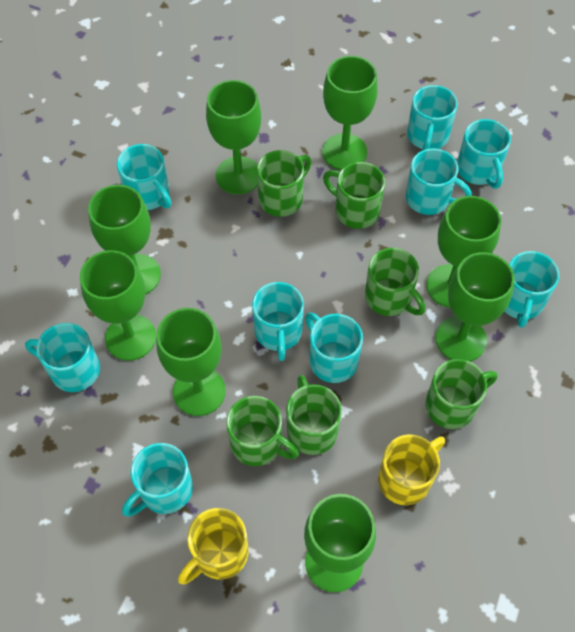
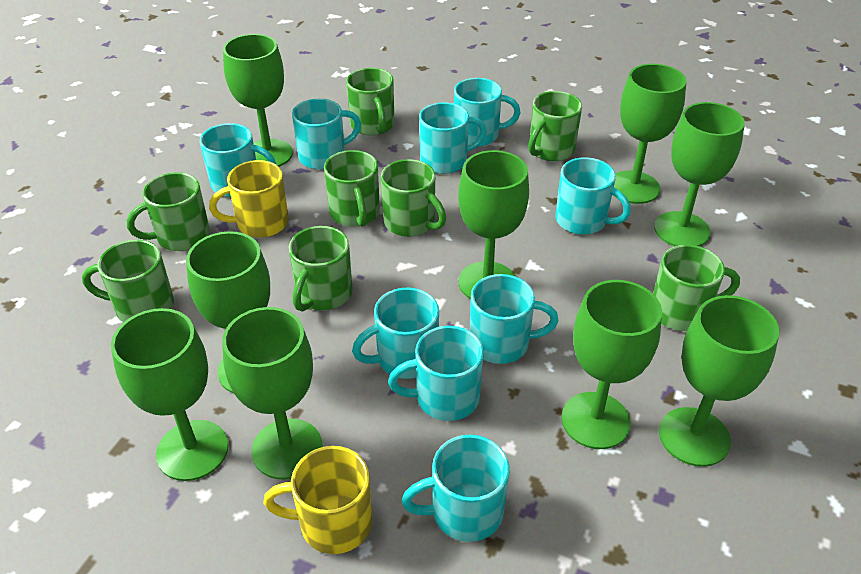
green goblet: [80,250,156,361] [88,185,161,295] [156,308,226,416] [206,80,261,194] [304,494,376,592] [322,56,378,170] [426,196,501,308] [435,252,515,362] = 8 -> [111,308,228,481] [186,231,270,394] [222,307,323,480] [223,34,293,167] [458,150,529,299] [561,280,662,449] [613,64,686,204] [654,102,745,246] [659,295,779,467] = 9
green mug: [226,396,299,466] [257,150,312,217] [286,375,342,455] [323,162,385,229] [365,248,426,316] [425,359,498,429] = 6 -> [82,240,174,322] [127,172,210,251] [289,226,353,312] [324,150,380,227] [346,68,394,136] [381,159,446,237] [528,91,582,161] [653,245,740,331] = 8

